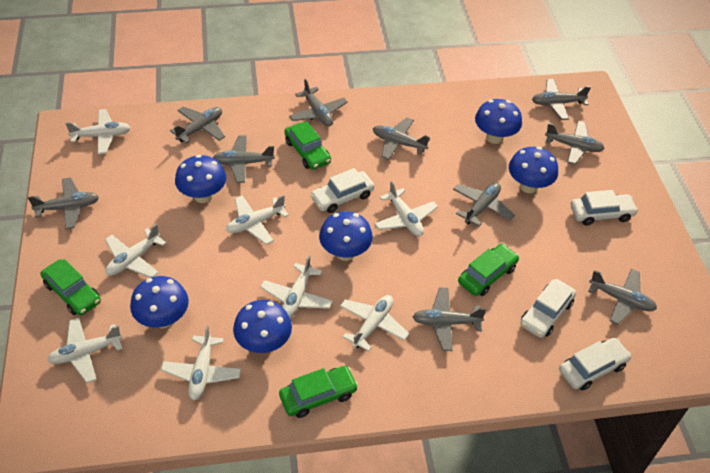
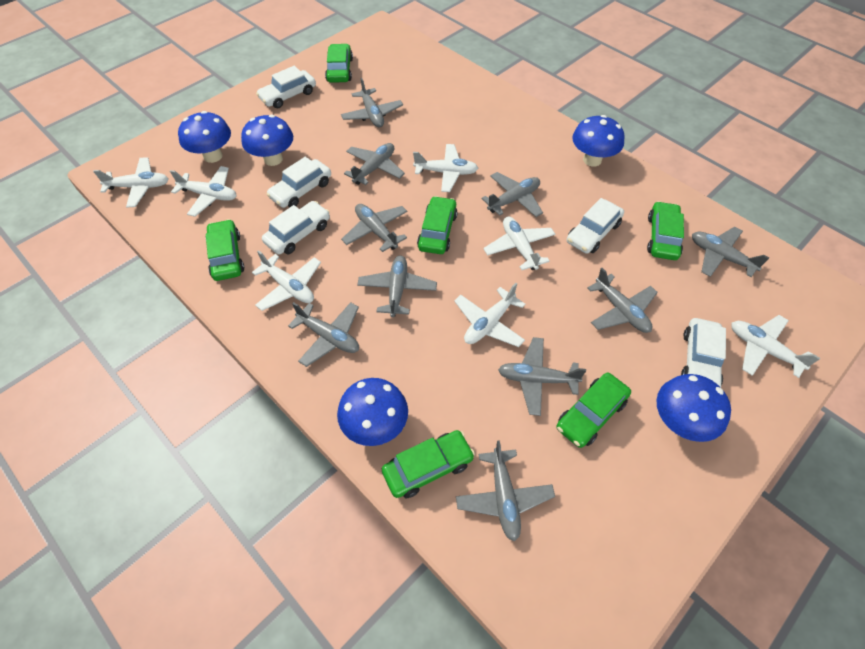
blue mushroom: [130,276,189,328] [175,155,226,203] [233,300,292,353] [319,211,373,261] [475,99,522,144] [509,147,558,193] = 6 -> [178,111,231,163] [241,115,293,166] [337,378,408,446] [572,115,625,166] [657,374,731,442] = 5
green car: [40,259,101,316] [279,366,358,418] [284,122,331,170] [458,244,519,296] = 4 -> [205,219,245,281] [325,44,353,83] [382,430,475,498] [417,196,458,254] [556,373,631,448] [647,201,684,260] = 6
white car: [310,168,374,213] [520,279,576,338] [559,338,632,391] [571,190,638,226] = 4 -> [256,66,316,108] [262,201,330,255] [266,157,331,208] [567,198,624,254] [681,318,726,387] = 5
white plane: [47,318,123,383] [65,109,131,154] [105,224,166,278] [161,325,241,400] [226,195,289,245] [260,255,333,318] [340,295,409,351] [374,181,438,237] = 8 -> [93,157,168,208] [170,166,236,217] [252,250,321,311] [413,144,478,192] [454,283,526,347] [483,216,555,270] [732,315,820,378] = 7

